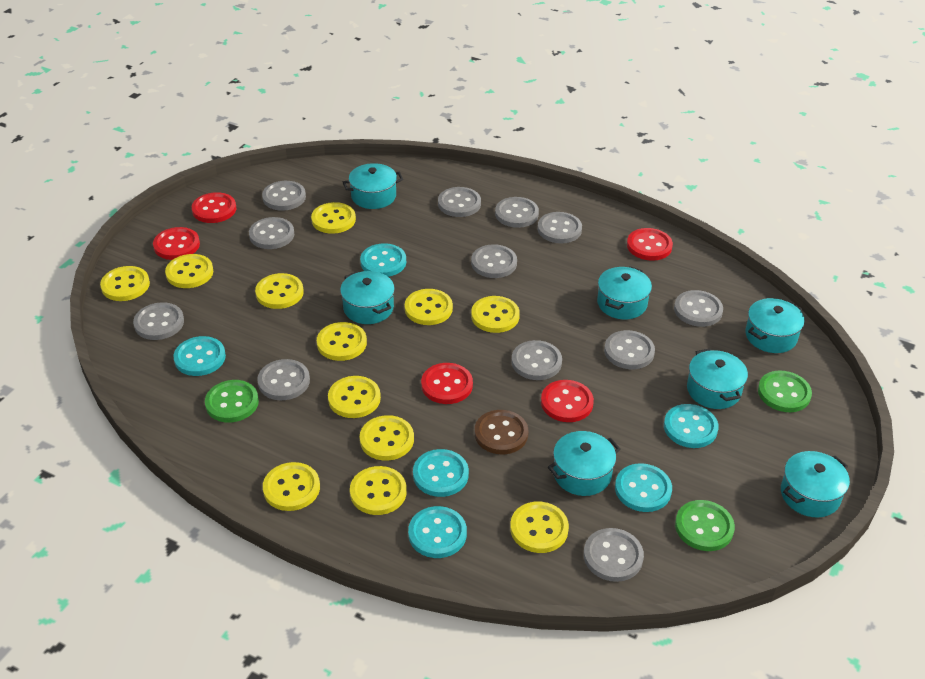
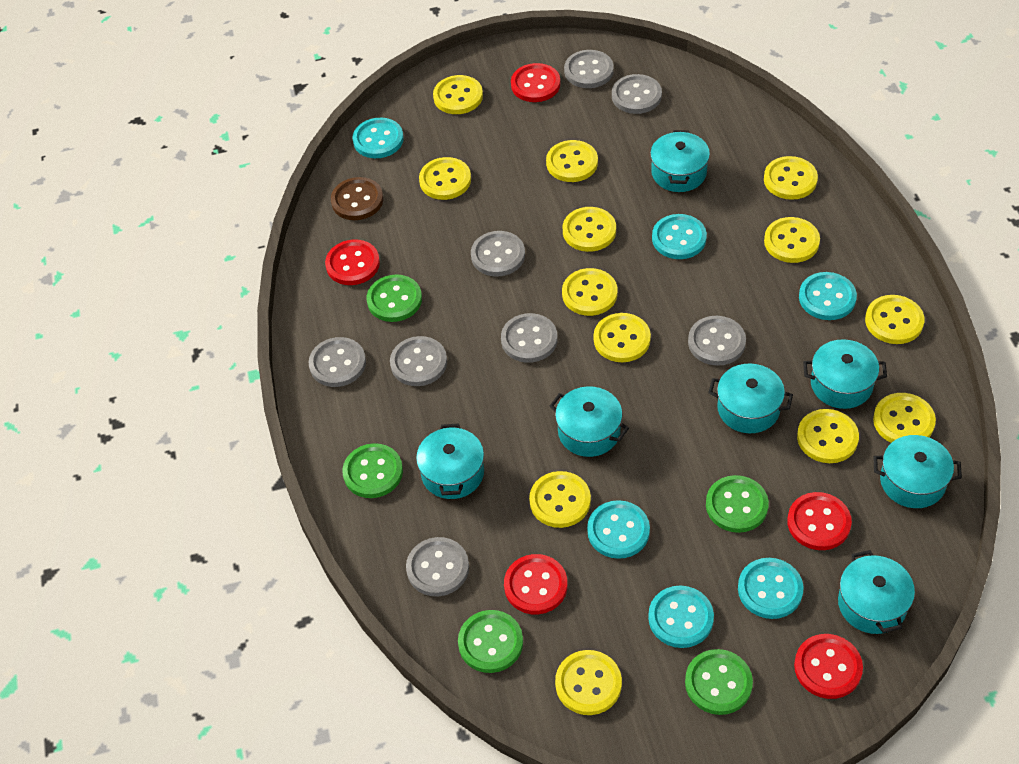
green button: [205,380,259,422] [675,500,735,551] [758,371,812,412] = 3 -> [342,443,403,498] [367,275,422,322] [458,610,523,673] [685,649,753,715] [706,475,769,533] = 5
grey button: [133,302,184,340] [249,217,295,249] [257,359,310,400] [262,181,306,211] [438,187,481,217] [471,244,517,278] [495,197,539,228] [512,340,562,380] [538,212,582,244] [584,528,644,582] [604,330,655,369] [674,290,723,327] = 12 -> [308,337,366,387] [390,336,447,386] [406,537,469,596] [471,231,525,277] [501,313,558,363] [564,50,614,88] [612,74,662,114] [688,316,746,366] = 8
yellow button: [100,266,150,301] [165,254,213,288] [255,273,304,309] [263,462,320,511] [311,202,356,234] [317,322,367,361] [328,376,381,418] [350,466,407,515] [360,415,414,461] [405,289,453,325] [471,296,520,333] [510,502,569,553] = 12 -> [419,157,471,200] [433,75,483,114] [529,471,591,528] [546,140,598,182] [555,650,622,715] [562,268,617,316] [563,207,616,252] [594,313,651,362] [764,156,818,200] [764,217,820,263] [797,409,859,463] [865,295,925,344] [873,393,936,443] = 13

